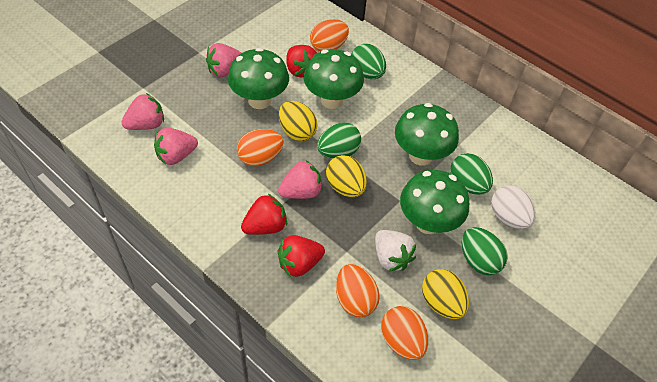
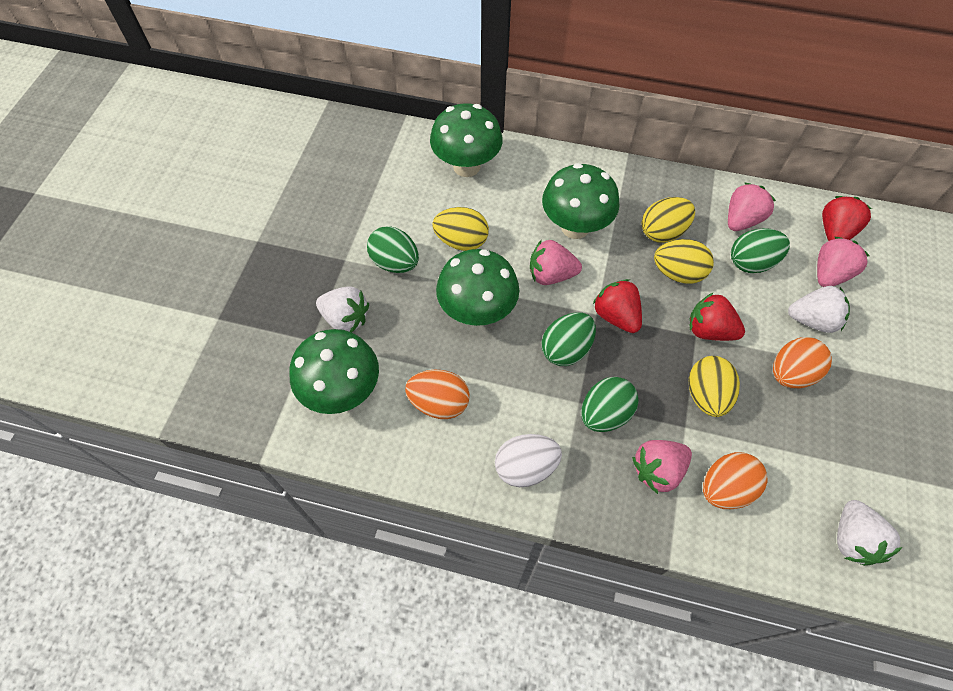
orange egg: [237,129,283,167] [310,19,349,52] [336,264,380,317] [381,306,428,360] = 4 -> [405,370,470,419] [703,452,767,509] [773,337,832,388] = 3
white strawberry: [375,230,416,272] = 1 -> [316,286,369,332] [788,286,850,333] [837,500,903,566] = 3
yellow egg: [279,101,318,141] [326,155,367,197] [422,269,469,319] = 3 -> [432,207,489,251] [642,197,695,243] [654,239,714,283] [689,356,740,417] = 4

